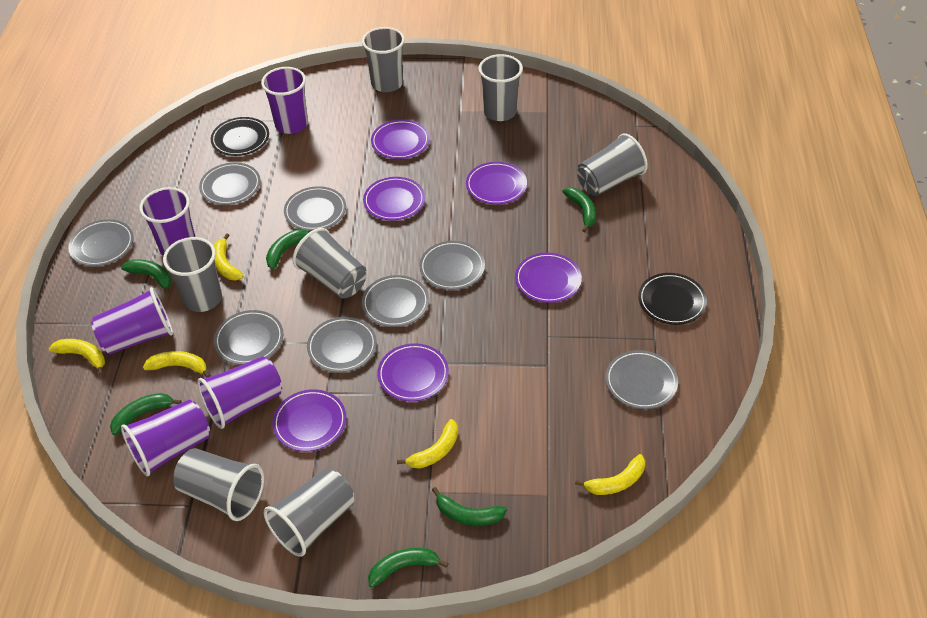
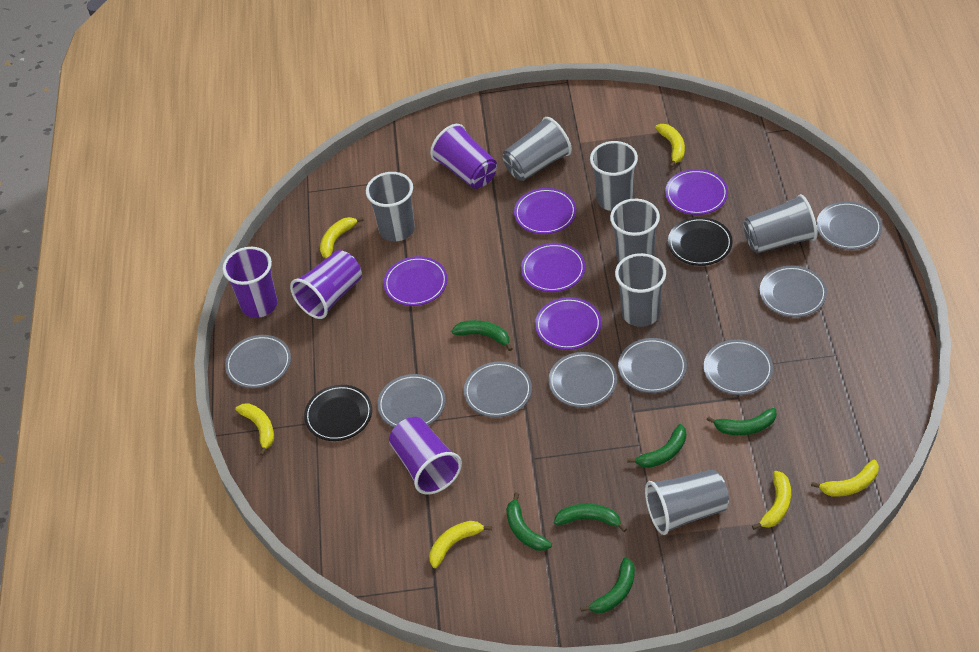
purple cup: [91,287,173,354] [121,399,210,476] [139,187,195,256] [197,356,282,429] [261,67,308,134] = 5 -> [223,247,277,318] [290,250,362,319] [389,417,462,494] [430,124,497,189] = 4
purple plate: [272,389,346,451] [363,177,425,220] [371,120,430,159] [377,343,449,401] [466,162,527,204] [515,253,582,303] = 6 -> [384,256,448,306] [514,188,576,234] [521,243,585,292] [535,297,602,350] [665,169,728,215] = 5
yellow banana: [49,339,105,375] [143,351,211,378] [213,233,244,280] [397,419,458,469] [575,454,645,495] = 5 -> [236,403,274,456] [320,217,364,258] [429,521,492,568] [655,124,685,168] [752,471,791,530] [811,460,879,497] = 6

